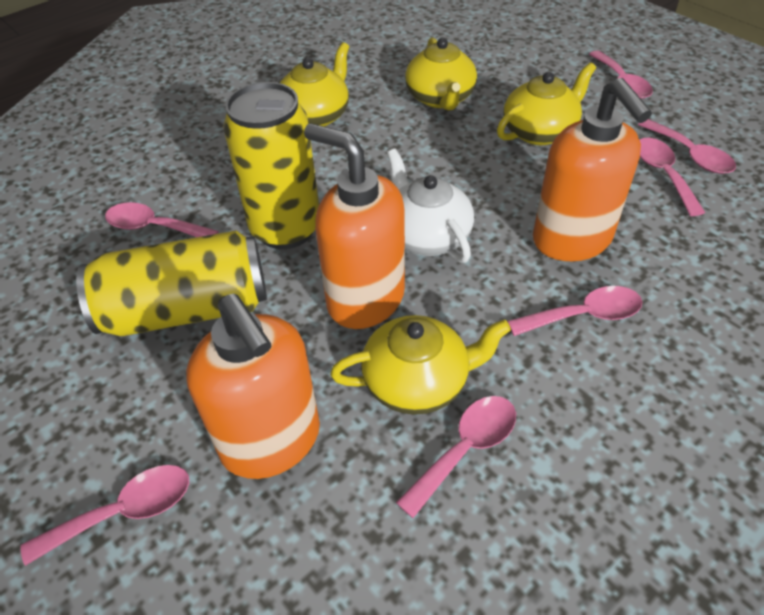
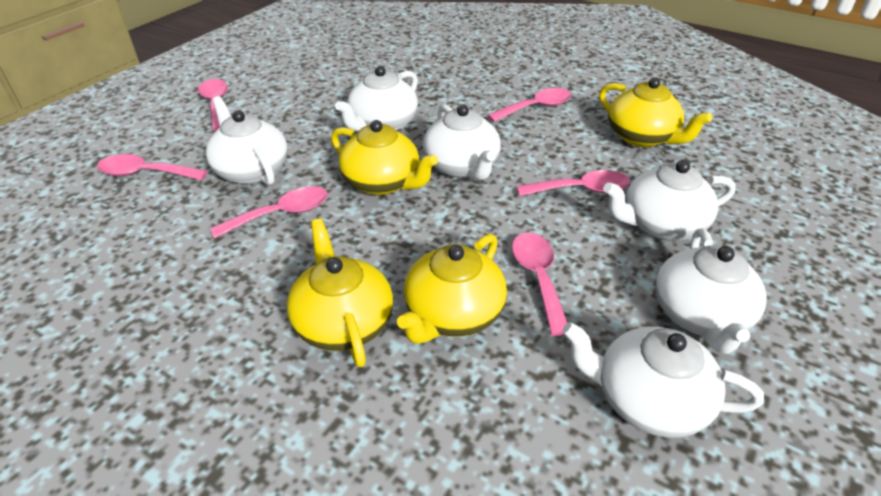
orange soap dispenser: [186,293,320,479] [304,123,405,329] [533,78,652,261] = 3 -> none = 0
pink spoon: [20,465,189,566] [105,202,219,237] [396,396,516,518] [507,286,642,336] [589,51,653,99] [638,119,736,174] [640,138,705,216] = 7 -> [97,154,207,180] [198,79,228,131] [210,186,328,238] [487,88,572,122] [512,233,567,336] [517,170,630,196] = 6
white teapot: [387,149,474,263] = 1 -> [206,96,288,185] [335,66,418,132] [423,104,501,180] [562,322,764,438] [603,160,736,240] [655,228,767,354] = 6
yellow can: [76,230,267,336] [223,82,319,249] = 2 -> none = 0

